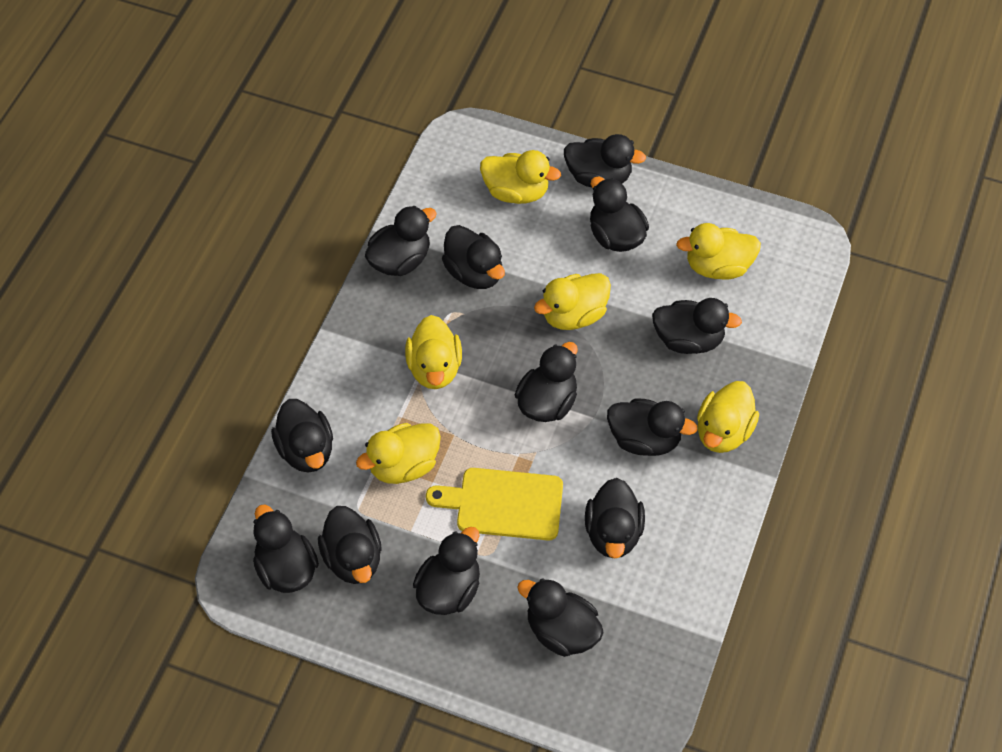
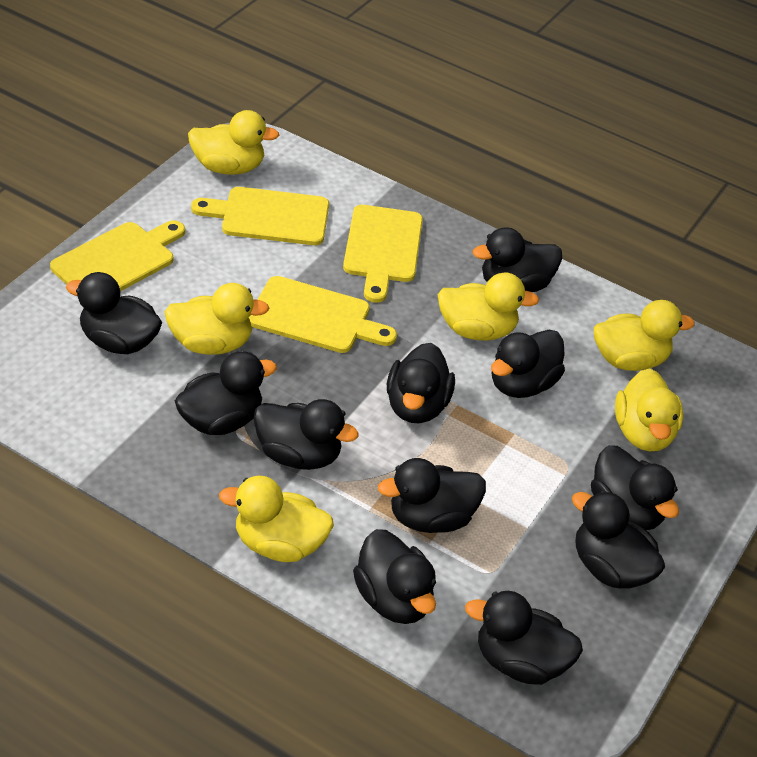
black duck: [253,504,319,593] [271,399,333,473] [318,506,382,584] [365,206,437,276] [413,527,480,615] [442,225,505,289] [515,342,578,422] [517,578,604,657] [564,134,646,187] [585,478,645,559] [590,176,649,252] [607,398,697,456] [652,298,742,354] = 13 -> [66,272,162,354] [175,351,277,435] [253,399,359,470] [353,529,436,624] [378,458,486,533] [387,343,455,423] [465,591,583,685] [473,227,562,292] [491,330,565,398] [572,491,665,589] [591,445,679,530] = 11
yellow cutting board: [426,468,563,540] = 1 -> [50,220,185,291] [191,187,329,245] [249,276,397,353] [343,205,423,303] = 4

